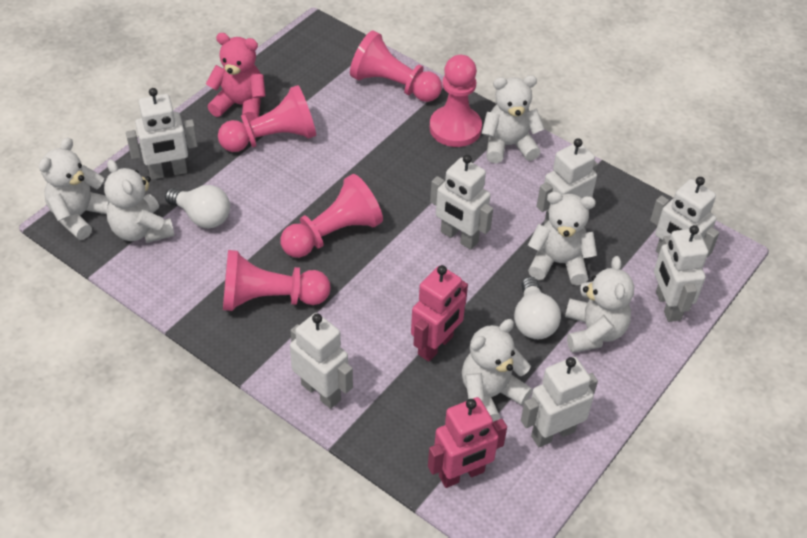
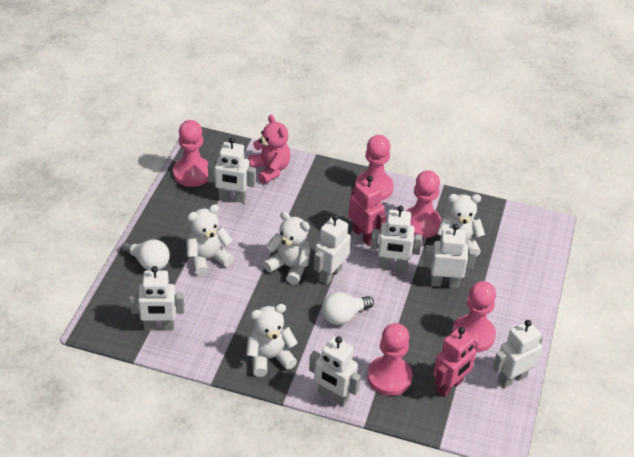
white teddy bear: [39,137,109,240] [104,159,175,243] [462,319,532,422] [482,75,545,163] [528,192,597,285] [565,256,634,353] = 6 -> [186,204,234,276] [246,304,298,377] [263,212,311,285] [437,194,485,257] = 4

